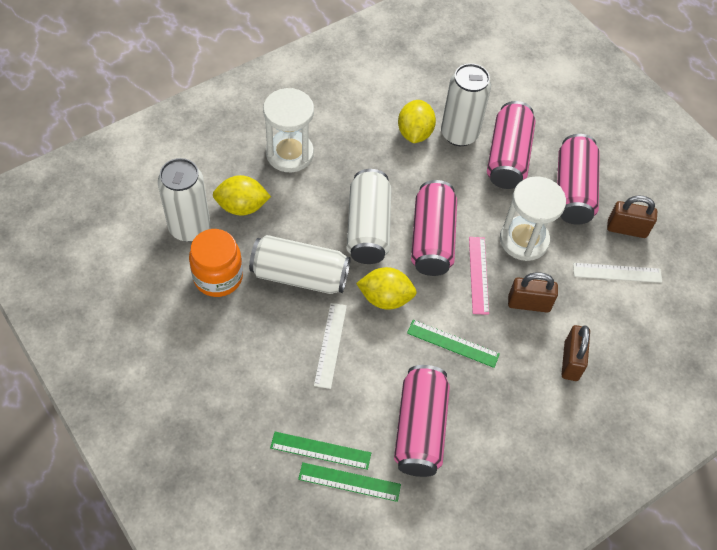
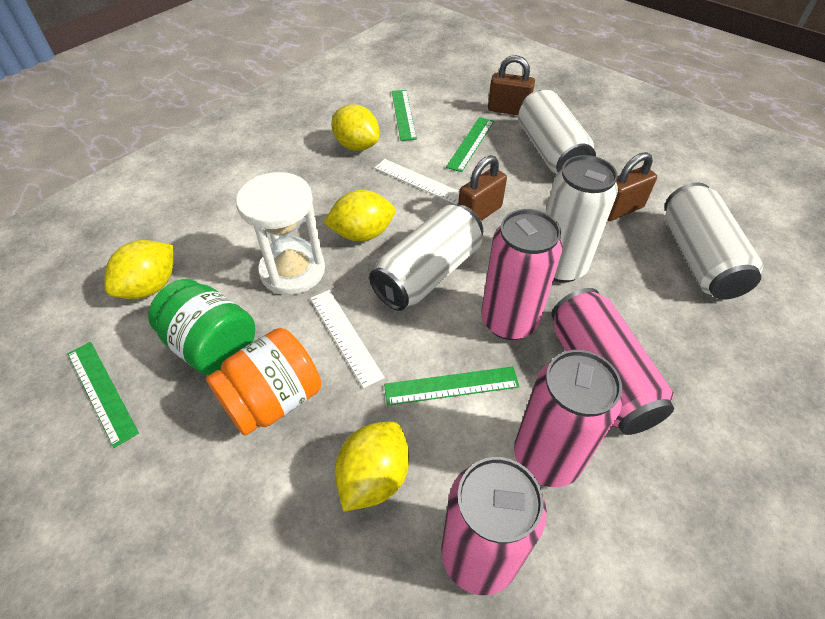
green jar: none = 0 -> [148,279,255,375] = 1
green ruler: [270,432,371,470] [298,462,401,502] [407,320,500,368] = 3 -> [68,342,139,448] [384,367,520,406] [392,90,417,141] [446,117,494,172] = 4
pink ruler: [469,237,489,315] = 1 -> none = 0
white hourglass: [263,88,314,172] [500,176,566,261] = 2 -> [236,172,325,295] = 1
yellow lemon: [213,175,271,216] [356,267,417,310] [398,100,436,143] = 3 -> [104,240,173,299] [323,190,395,241] [332,104,379,151] [335,421,409,512] = 4

